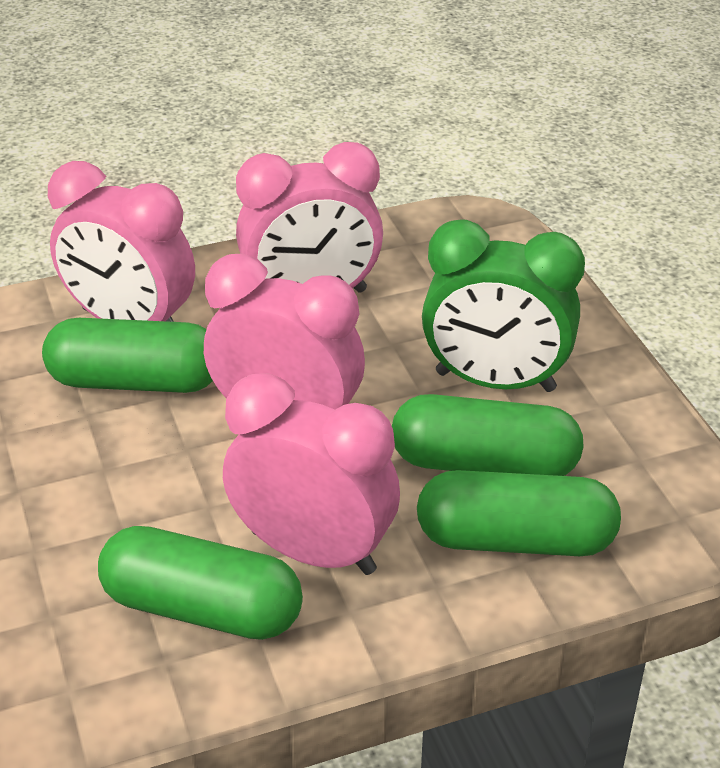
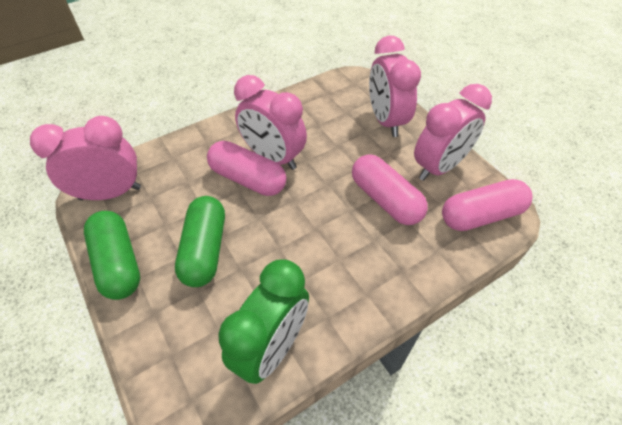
green capsule: [42,318,213,393] [98,526,303,640] [392,394,584,476] [417,470,621,556] = 4 -> [84,211,140,300] [175,196,225,287] = 2
pink capsule: none = 0 -> [207,141,286,196] [352,154,428,225] [442,179,533,231] = 3

